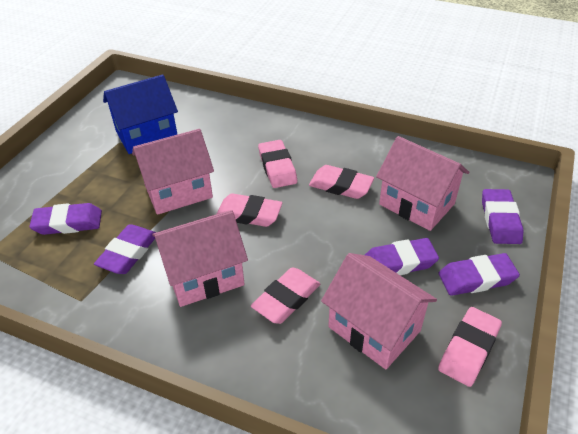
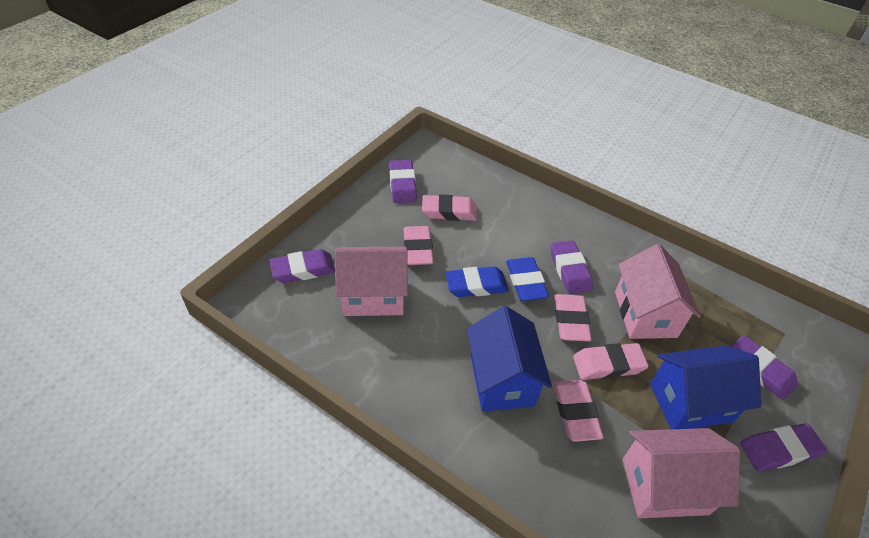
blue eraser: none = 0 -> [445,266,509,297] [506,257,549,301] = 2
blue house: [103,74,178,154] = 1 -> [467,306,552,412] [650,345,761,429] = 2
pink house: [132,129,214,215] [152,210,248,307] [321,253,437,369] [376,136,469,231] = 4 -> [335,247,408,316] [615,244,701,339] [622,428,740,518] = 3

